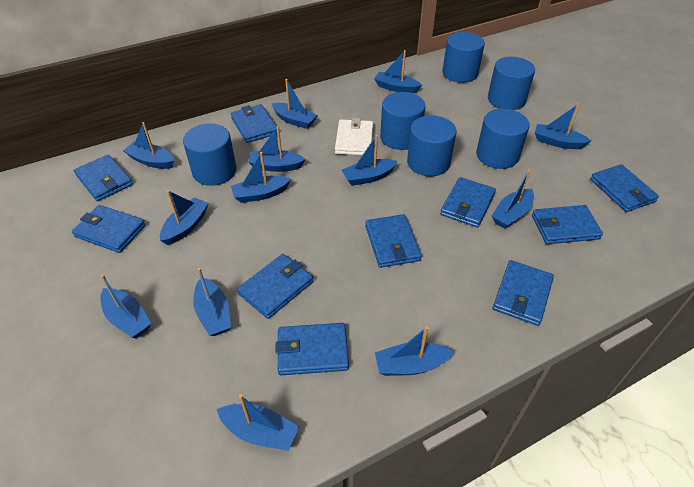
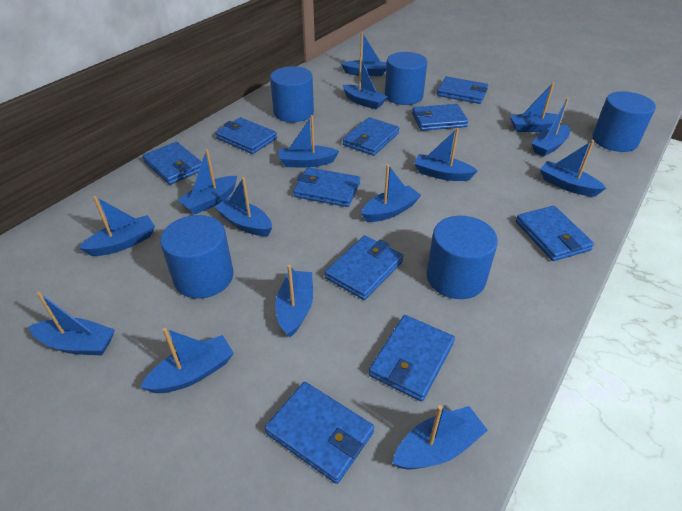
blue boat: [100,274,151,338] [123,122,174,169] [160,190,209,245] [193,268,231,336] [217,394,299,451] [231,152,291,203] [248,126,306,172] [272,79,318,129] [342,135,397,186] [374,50,422,93] [375,326,453,376] [492,170,534,229] [535,103,591,149] = 13 -> [29,292,115,356] [79,196,155,256] [140,328,234,393] [178,149,237,214] [214,177,272,236] [275,265,313,338] [279,115,339,168] [341,32,387,76] [343,57,387,109] [361,164,421,222] [392,405,488,470] [414,128,478,181] [510,83,565,132] [531,98,570,157] [540,140,606,196] = 15
blue cylinder: [183,124,236,186] [380,92,425,150] [407,115,457,176] [442,32,485,83] [476,109,529,169] [488,57,535,110] = 6 -> [160,215,233,299] [270,66,314,122] [385,52,427,105] [426,216,498,299] [592,91,656,152] = 5
white wallet: [335,118,373,155] = 1 -> none = 0

